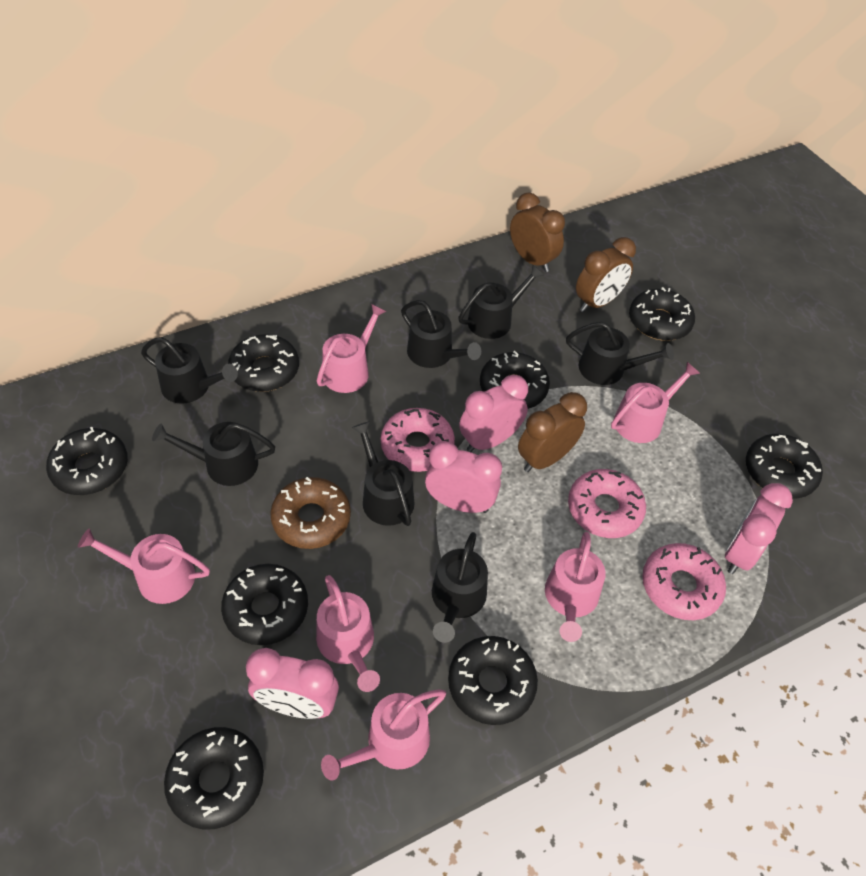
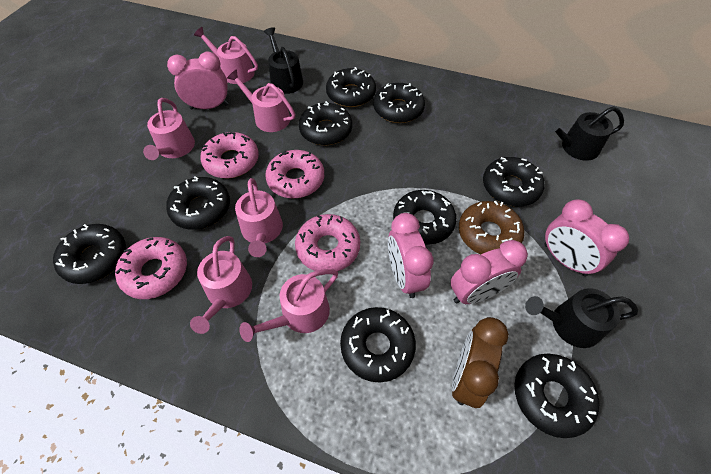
black donut: [46,427,128,495] [164,727,264,829] [221,564,308,645] [228,334,299,392] [448,636,538,725] [480,351,550,409] [629,287,695,341] [746,434,823,498] = 8 -> [53,224,126,284] [166,176,230,230] [299,101,352,145] [326,67,376,107] [340,307,416,383] [373,83,425,123] [393,190,457,245] [483,157,544,206] [514,354,600,438] = 9
black watering can: [141,337,238,404] [152,422,275,486] [352,421,415,526] [401,300,481,368] [432,532,488,643] [458,265,544,339] [566,322,674,385] = 7 -> [264,27,303,94] [525,288,638,348] [546,106,624,161] = 3
brown clock: [510,193,565,272] [518,392,587,472] [576,237,636,312] = 3 -> [452,317,509,408] = 1
pink donut: [381,408,455,472] [568,469,646,538] [642,543,726,620] = 3 -> [115,237,187,299] [200,132,259,178] [265,150,324,198] [295,214,360,271] = 4

